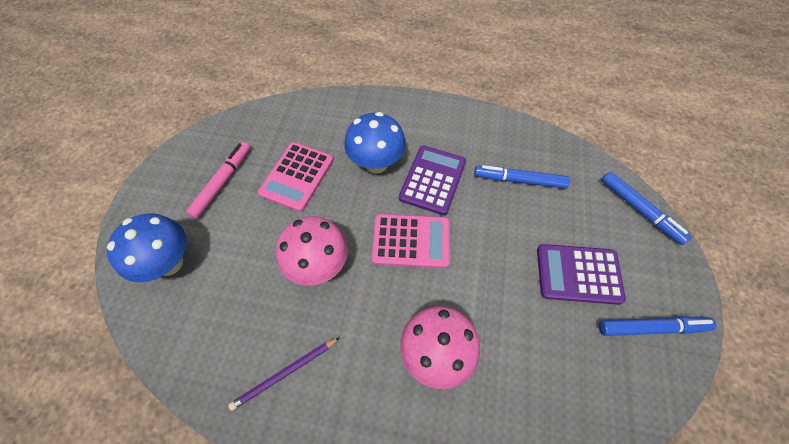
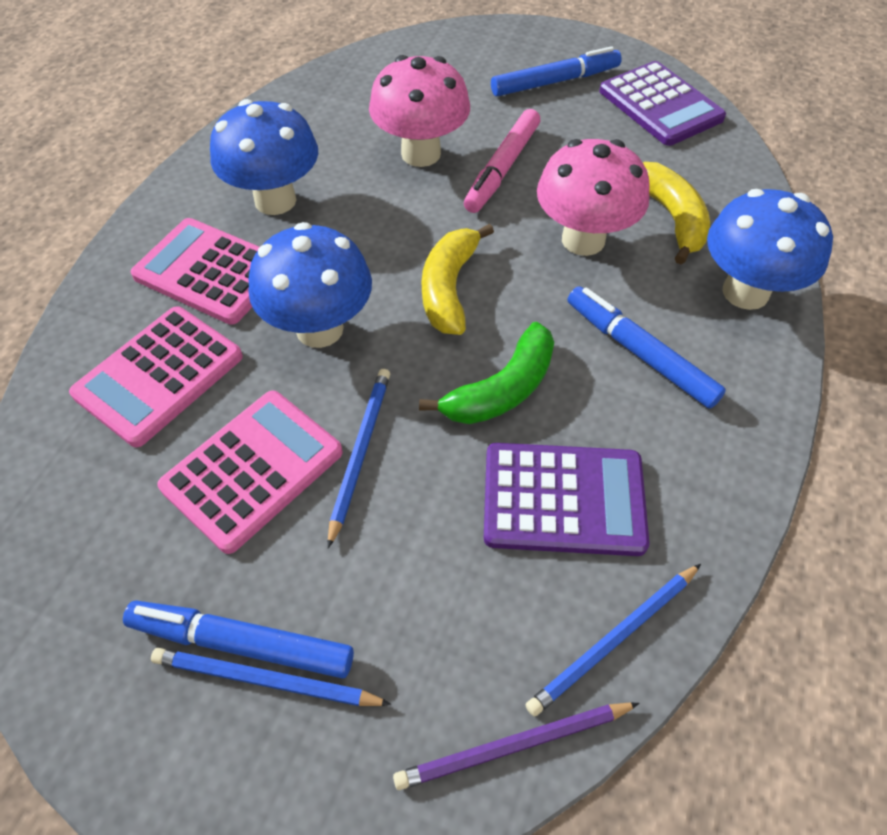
blue mushroom: [107,213,187,283] [344,112,406,174] = 2 -> [210,99,318,215] [248,222,372,348] [707,189,833,310] = 3
blue pencil: none = 0 -> [151,648,391,706] [328,369,390,548] [526,564,701,716] = 3
green banana: none = 0 -> [419,322,554,424] = 1
pink calculator: [258,142,334,212] [372,214,450,269] = 2 -> [69,306,243,447] [131,218,260,325] [157,390,343,554] = 3
yellow banana: none = 0 -> [421,224,494,335] [642,162,710,264] = 2

